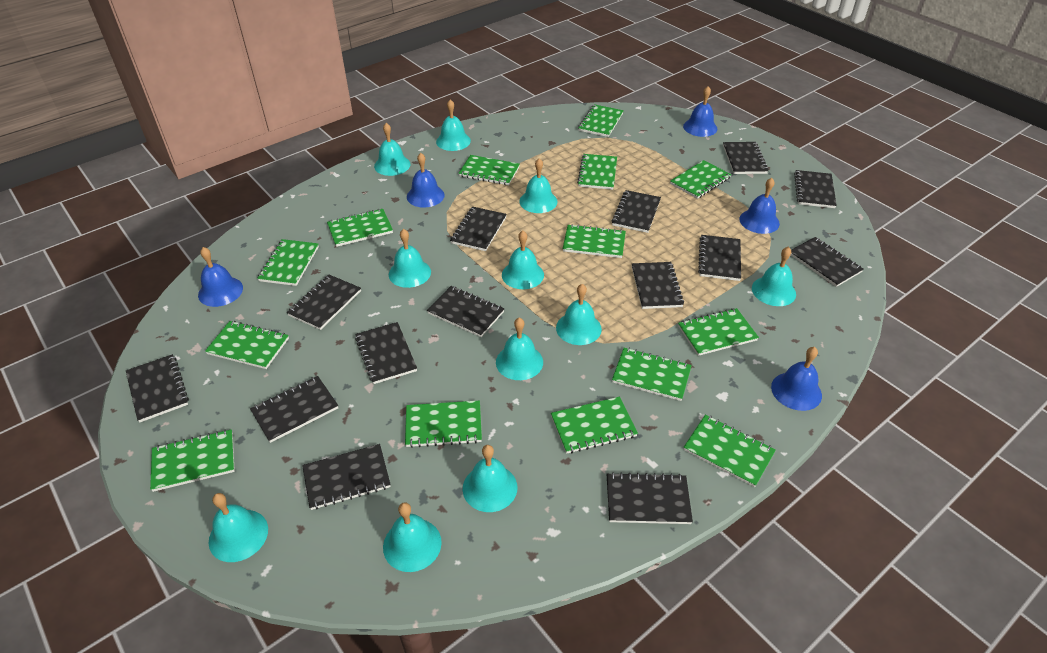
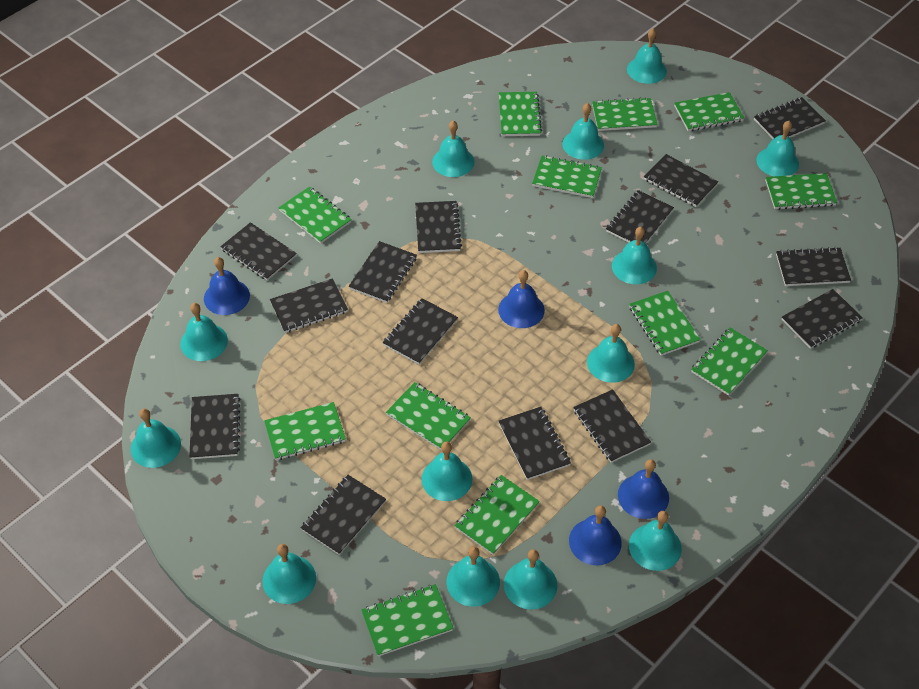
blue bell: [198,247,243,307] [407,153,445,208] [683,86,717,137] [739,178,780,234] [771,347,822,411] = 5 -> [204,257,250,315] [498,270,545,328] [569,505,622,566] [618,459,669,519] = 4
green notebook: [150,429,235,492] [205,321,289,369] [257,239,319,286] [327,209,393,247] [405,401,482,448] [458,155,520,185] [551,397,638,454] [563,224,626,258] [577,154,617,190] [578,104,624,137] [612,348,692,401] [670,160,731,199] [678,308,759,356] [684,414,776,487] = 14 -> [264,402,346,460] [278,186,352,244] [361,584,454,656] [386,382,471,450] [454,475,540,555] [499,92,542,136] [532,155,602,198] [592,97,658,131] [629,291,701,356] [674,92,744,131] [691,328,768,396] [765,173,837,210] = 12
turquoise bell: [209,493,268,562] [374,123,411,176] [383,502,442,572] [389,229,431,288] [436,99,471,151] [463,445,517,512] [496,318,543,380] [502,231,544,289] [519,158,558,213] [556,284,602,345] [752,247,796,306] = 11 -> [131,408,181,468] [180,303,228,361] [262,544,316,604] [422,441,472,501] [432,121,474,177] [447,546,500,607] [504,549,557,610] [562,103,604,160] [587,324,635,383] [612,227,657,284] [627,28,667,84] [629,511,682,571] [756,121,799,176] = 13

